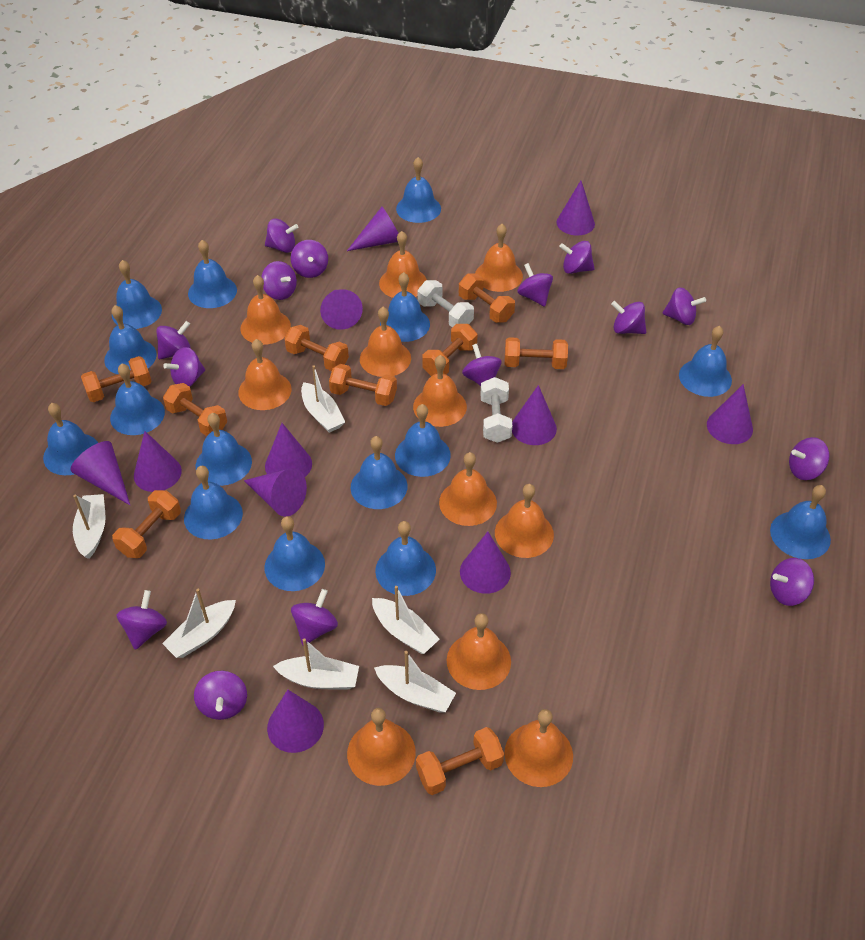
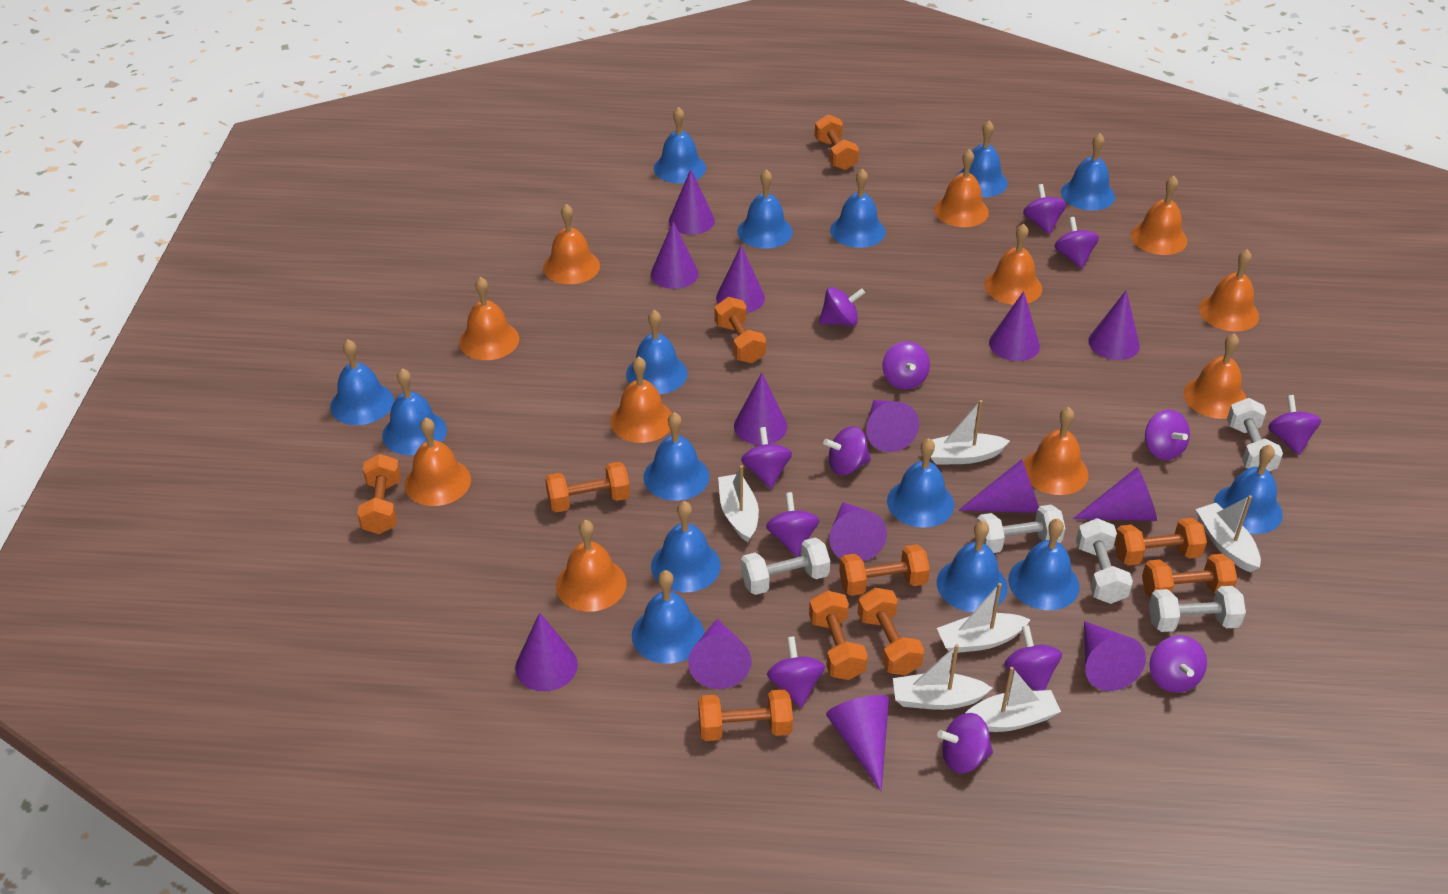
orange dumbbell: [81,356,152,402] [112,490,181,558] [163,383,227,436] [284,325,349,371] [329,364,397,406] [416,727,504,795] [422,324,477,376] [459,273,515,323] [505,337,568,369] = 9 -> [357,454,401,534] [545,462,630,512] [698,689,793,741] [714,297,766,363] [809,590,868,680] [815,114,859,170] [839,544,930,596] [858,588,924,675] [1115,518,1207,565] [1142,554,1237,598] = 10
purple cone: [71,441,130,505] [134,431,182,492] [244,468,307,517] [265,423,312,477] [267,690,324,753] [320,289,363,330] [347,207,399,251] [460,532,511,594] [512,385,557,445] [557,181,595,235] [707,384,753,444] = 11 -> [515,612,578,691] [651,221,699,289] [669,169,715,235] [688,619,751,689] [716,245,765,313] [734,373,787,445] [826,695,889,791] [829,502,887,561] [866,400,919,452] [958,459,1039,513] [989,291,1040,361] [1073,467,1157,521] [1084,621,1146,691] [1089,290,1140,360] = 14
purple spinning top: [116,590,167,650] [156,321,191,359] [164,347,205,387] [194,671,247,720] [261,261,297,300] [265,219,299,253] [291,240,328,278] [291,589,338,646] [462,344,502,386] [517,263,553,307] [559,241,595,274] [611,301,646,334] [662,287,706,325] [770,558,814,606] [789,437,829,480] = 15 -> [741,427,792,488] [766,492,819,557] [767,636,825,708] [819,287,865,326] [823,426,871,475] [882,341,930,389] [937,713,993,773] [1004,625,1062,691] [1023,184,1066,235] [1054,217,1099,269] [1145,410,1190,460] [1149,635,1207,693] [1268,395,1321,455] = 13
white dumbbell: [418,280,474,327] [481,377,512,443] = 2 -> [741,538,830,595] [977,505,1065,553] [1076,518,1133,604] [1149,586,1246,632] [1227,398,1283,471] = 5

